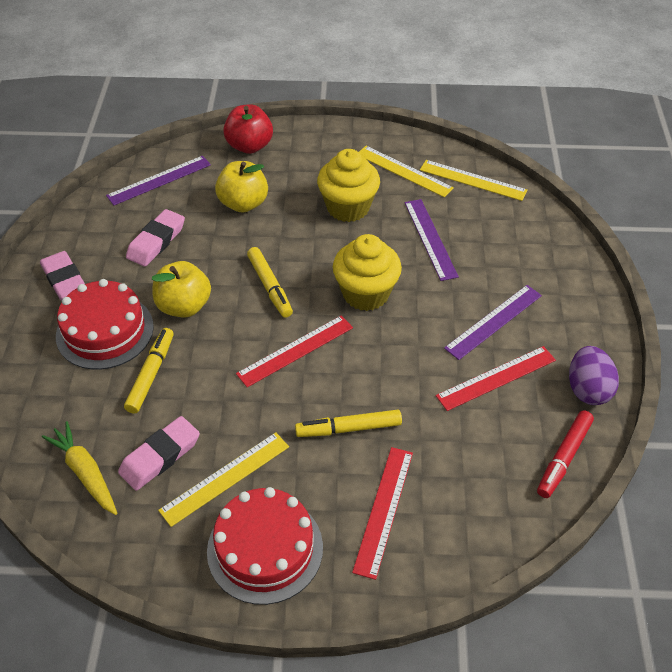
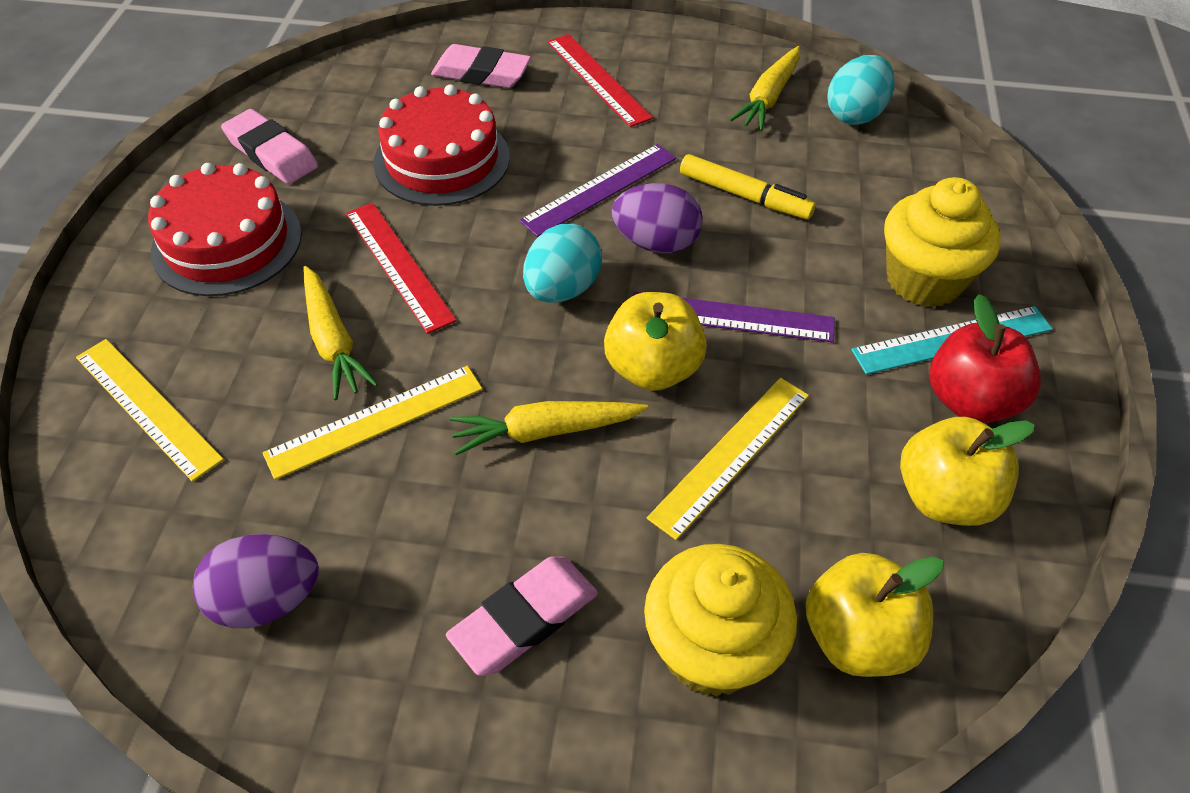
purple egg: [569,346,619,405] = 1 -> [193,534,319,628] [612,183,703,254] = 2
purple ruler: [106,156,211,206] [405,199,459,281] [444,285,542,360] = 3 -> [519,144,676,237] [633,292,835,342] = 2
red marker: [537,411,594,498] = 1 -> none = 0
red ruler: [236,315,353,387] [352,447,413,580] [436,346,556,411] = 3 -> [346,203,457,334] [547,34,653,127] = 2
turquoise egg: none = 0 -> [523,224,602,303] [828,55,895,125] = 2
turquoise ruler: none = 0 -> [851,306,1052,374] = 1
yellow apple: [152,261,211,318] [215,161,268,213] = 2 -> [604,292,707,391] [806,553,943,677] [900,417,1035,526] = 3
yellow carrot: [42,421,118,515] = 1 -> [303,266,378,400] [450,401,648,455] [729,46,800,131] = 3
yellow marker: [124,328,174,414] [247,247,293,318] [295,410,402,437] = 3 -> [680,154,816,219] = 1

